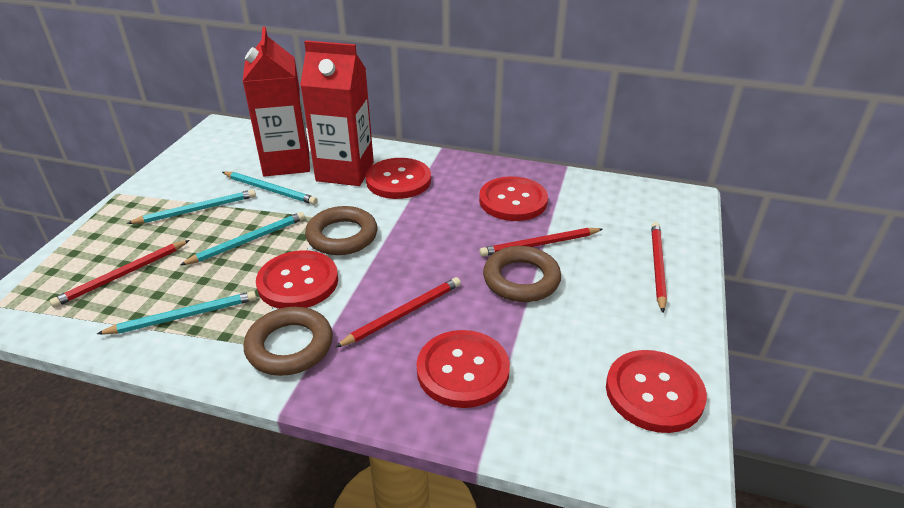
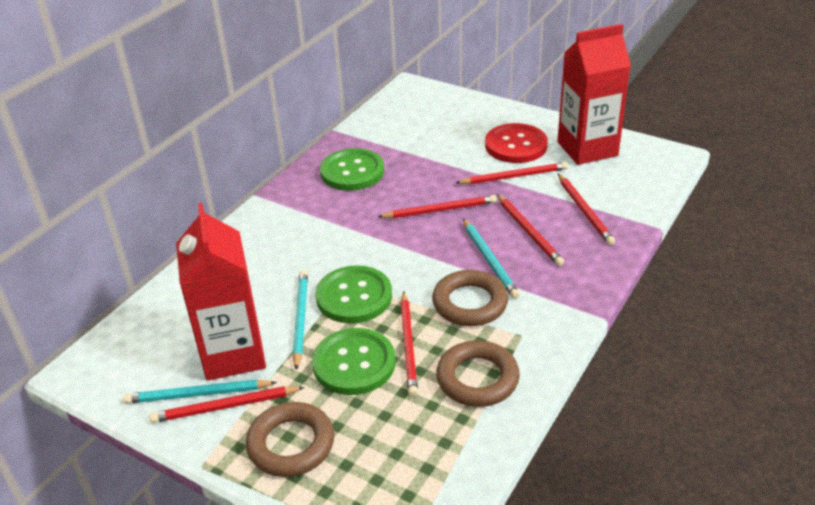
green button: none = 0 -> [312,328,395,395] [316,265,392,323] [320,148,384,191] = 3
red button: [256,250,338,309] [366,158,431,199] [416,330,510,408] [479,176,548,221] [606,350,707,433] = 5 -> [485,123,548,163] = 1
red pencil: [49,240,190,308] [335,277,461,348] [480,228,603,256] [651,222,667,313] = 4 -> [150,386,305,423] [378,195,497,218] [400,291,418,397] [456,162,568,184] [497,194,564,266] [558,173,615,245] = 6
turquoise pencil: [97,291,257,334] [127,189,256,224] [180,212,305,265] [222,172,318,205] = 4 -> [124,380,277,404] [293,270,308,370] [463,219,520,299] = 3

